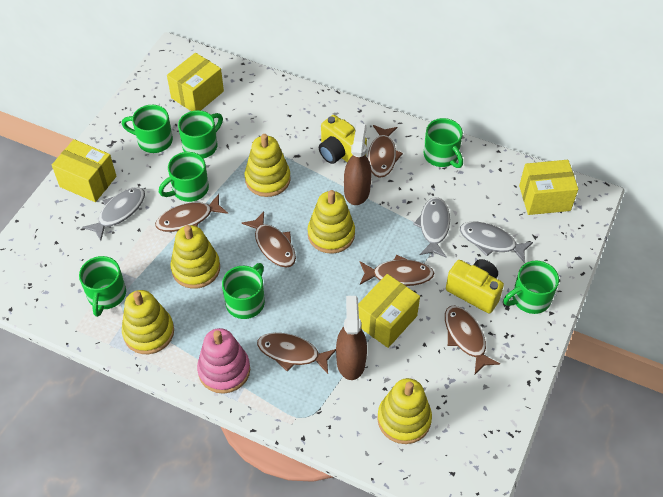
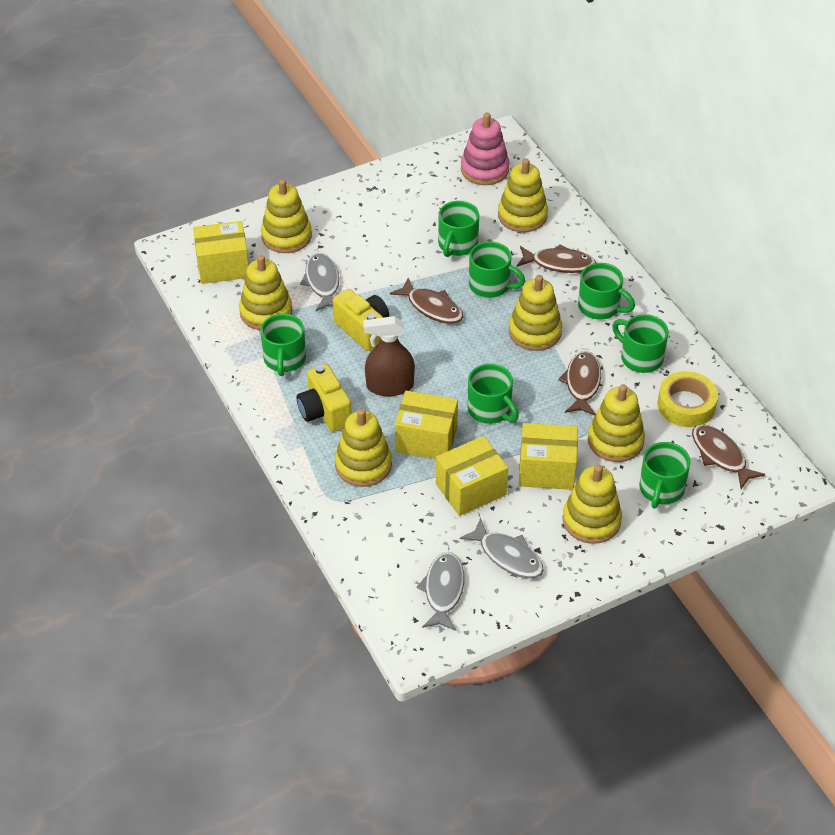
brown fish: [155,194,228,232] [242,211,296,268] [257,333,336,374] [360,254,434,286] [368,125,403,178] [445,306,500,374] = 6 -> [390,278,463,324] [517,244,596,273] [558,351,601,415] [692,424,765,489] = 4
brown spray bottle: [336,296,367,380] [344,123,372,205] = 2 -> [363,316,415,396] = 1
yellow stacking toy: [122,290,174,354] [170,225,220,289] [245,134,291,197] [308,190,355,254] [377,378,432,444] = 5 -> [239,255,292,330] [261,179,312,253] [335,409,392,487] [498,159,548,232] [509,275,562,351] [562,465,622,544] [588,384,645,462] = 7
yellow tape: none = 0 -> [657,371,718,427] = 1

